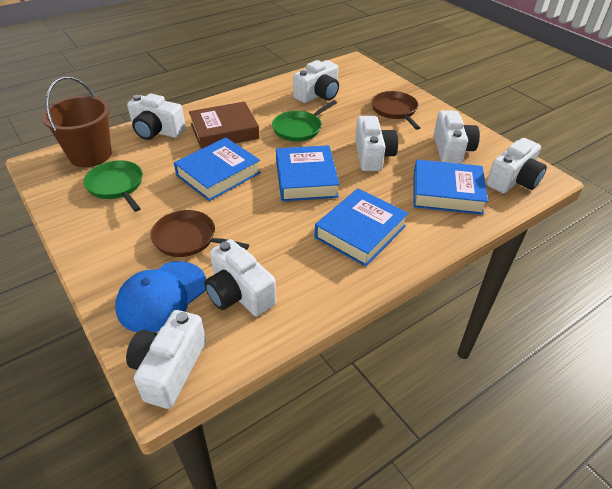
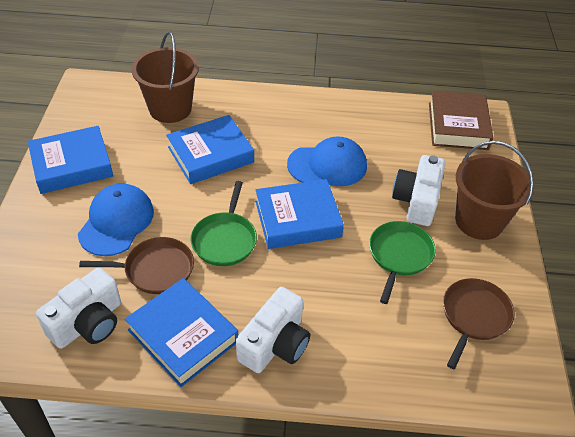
blue cap: [115,261,206,332] = 1 -> [78,183,154,256] [287,136,367,186] = 2
brown bucket: [41,76,112,167] = 1 -> [131,31,199,123] [455,141,534,240] = 2
white camera: [126,310,206,409] [127,94,186,140] [204,239,276,316] [293,60,339,103] [355,116,398,171] [434,110,480,164] [486,138,547,194] = 7 -> [36,267,121,349] [236,287,310,373] [392,155,445,226] = 3

